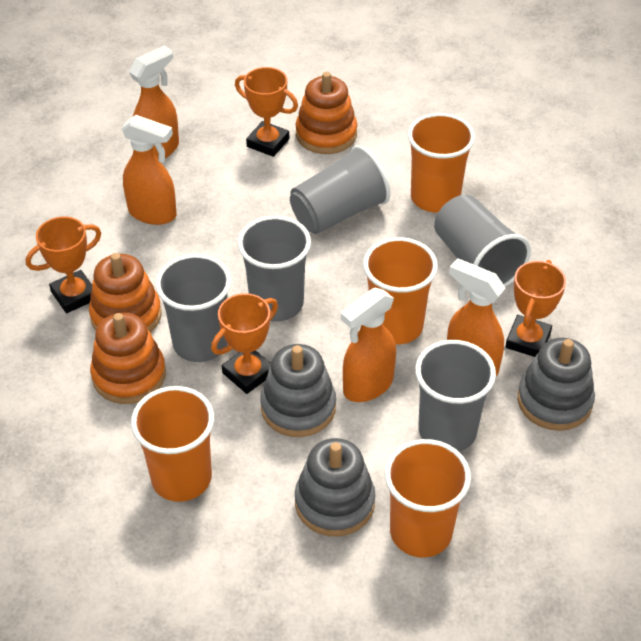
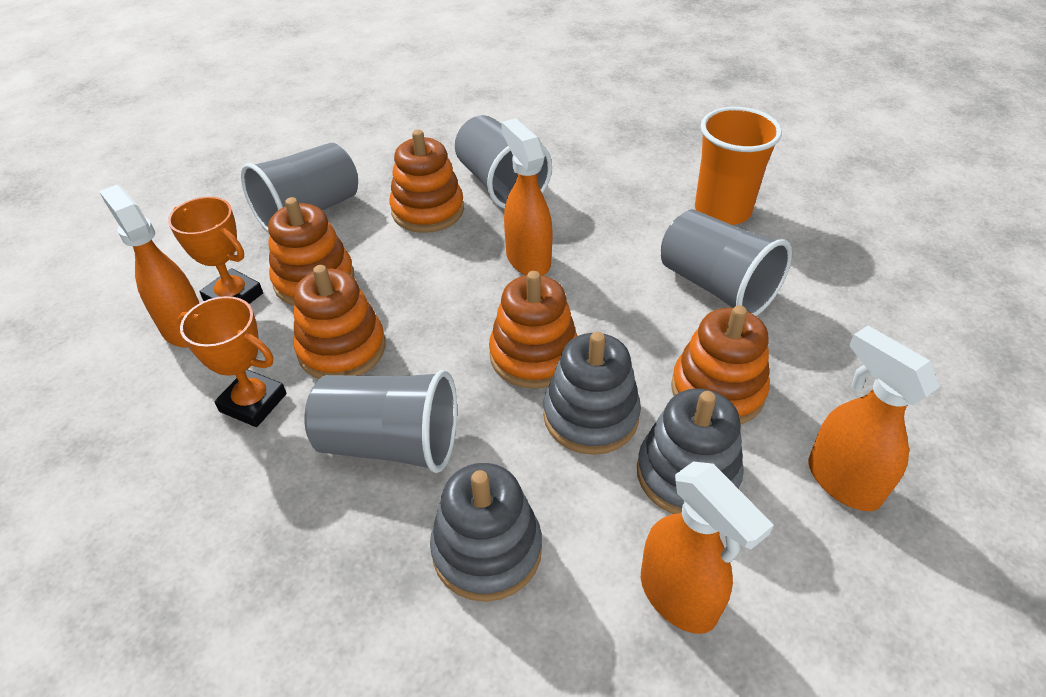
grey cup: [155,254,231,362] [238,216,311,322] [290,145,391,234] [415,340,496,451] [434,195,531,287] = 5 -> [241,143,358,232] [304,370,457,473] [455,115,552,209] [661,210,792,316] = 4
orange cup: [131,386,214,502] [363,237,438,344] [385,439,471,557] [408,113,475,213] = 4 -> [695,107,782,225] = 1
orange stacking toy: [89,253,162,333] [90,312,166,404] [295,72,357,154] = 3 -> [268,197,354,306] [294,265,386,379] [389,130,464,233] [489,271,577,389] [671,305,769,424] = 5
orange trophy: [26,216,101,313] [211,293,278,394] [235,67,298,157] [505,260,566,357] = 4 -> [168,197,263,304] [178,296,287,427] = 2

